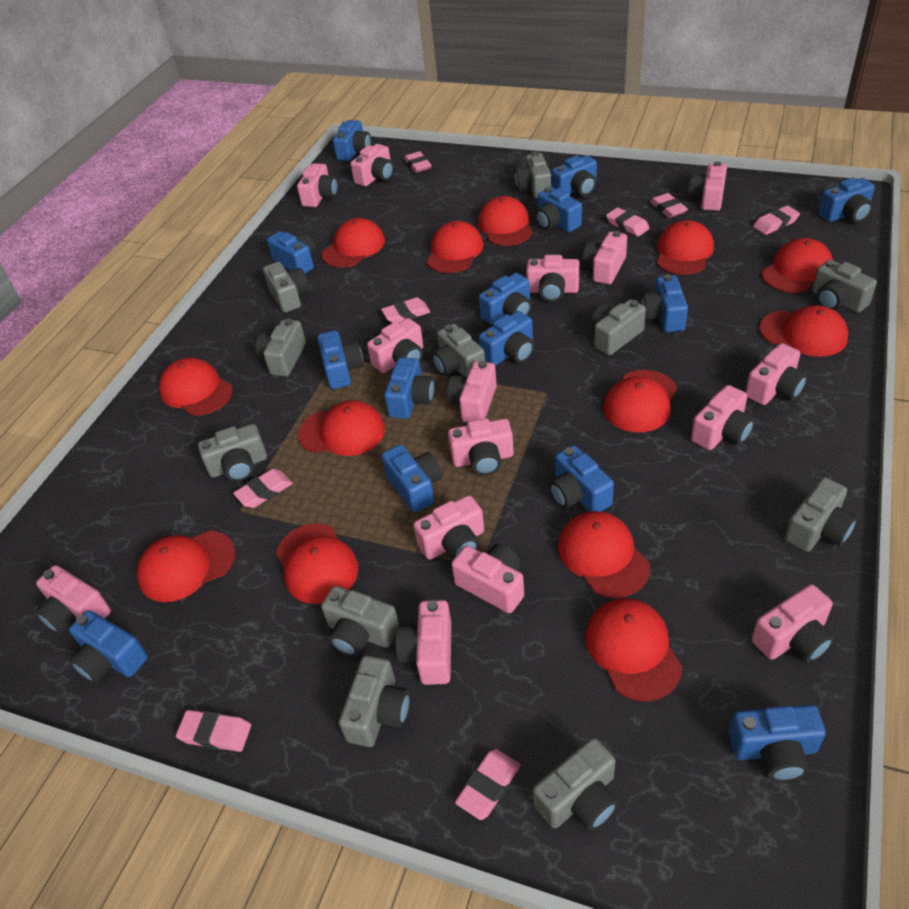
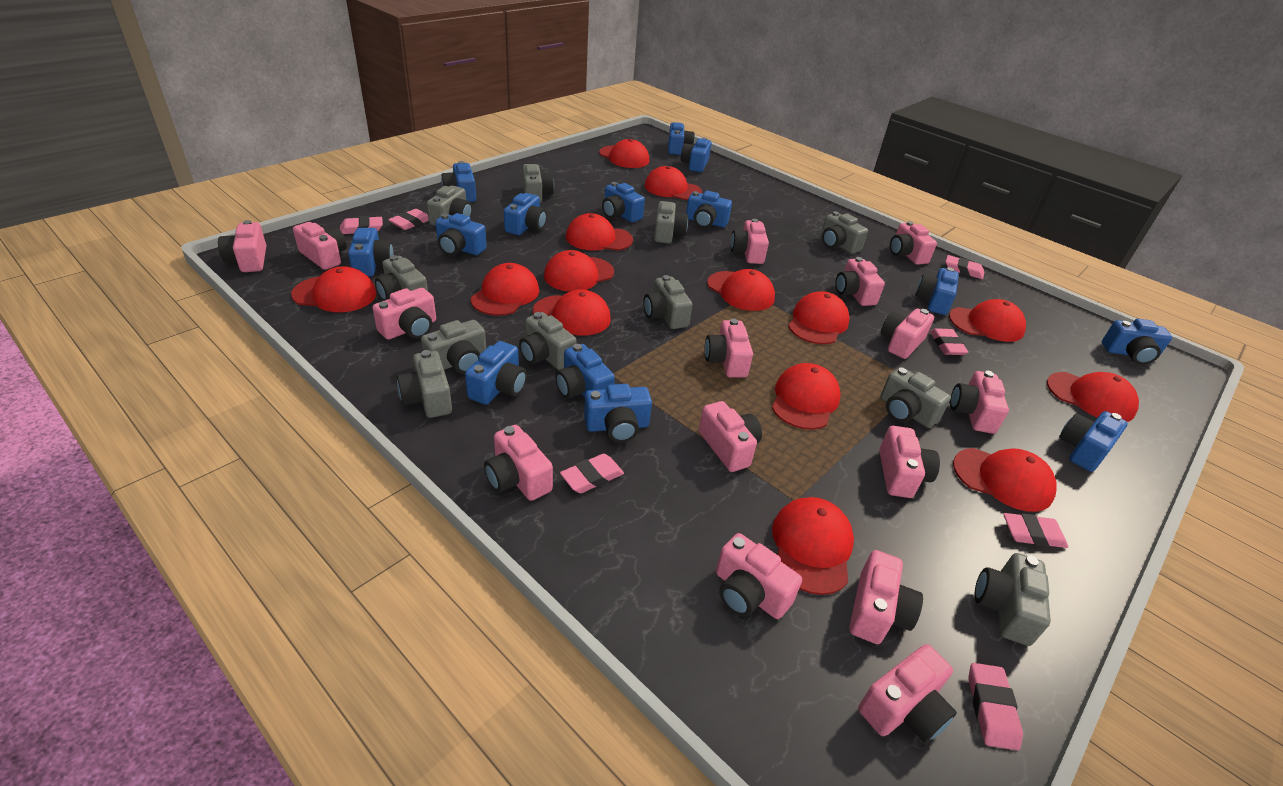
pink eraser: [176,710,251,752] [233,469,293,508] [381,297,430,323] [404,151,432,173] [455,749,521,820] [606,207,650,236] [650,193,688,218] [753,206,800,235] = 8 -> [340,216,383,234] [388,209,429,230] [560,453,624,493] [930,328,969,355] [946,255,984,279] [968,663,1023,750] [1003,513,1068,548] = 7
red cap: [137,531,236,602] [159,358,233,416] [276,523,358,604] [298,400,385,456] [322,218,385,268] [427,221,484,273] [478,196,533,246] [558,511,650,598] [585,598,682,701] [604,370,677,432] [657,220,714,275] [759,305,848,357] [762,238,833,293] = 13 -> [291,266,377,312] [471,263,539,316] [533,289,611,336] [544,250,614,292] [566,213,633,251] [599,139,649,168] [645,166,702,200] [707,269,775,311] [772,363,841,430] [772,497,854,595] [788,291,850,344] [949,299,1026,342] [953,448,1057,512] [1047,372,1139,422] = 14

